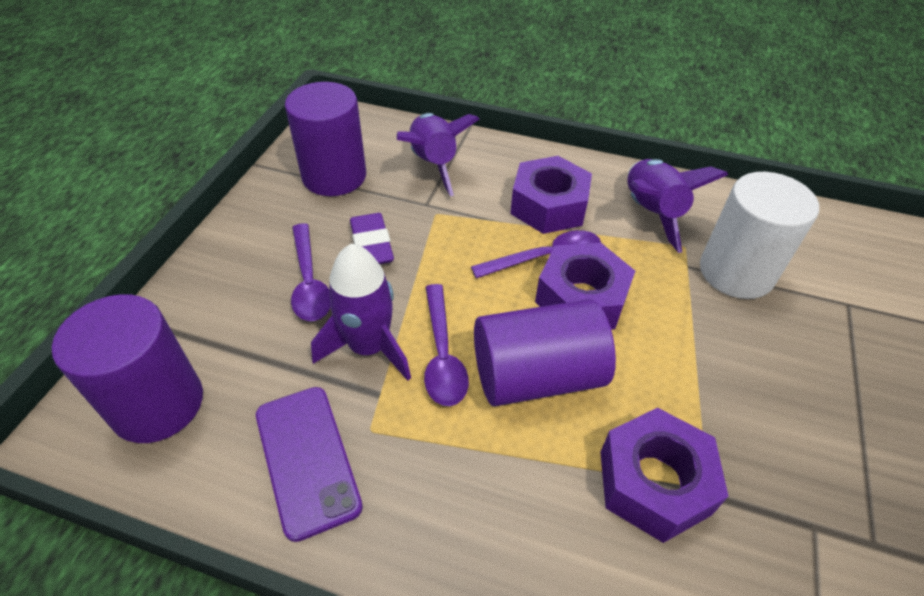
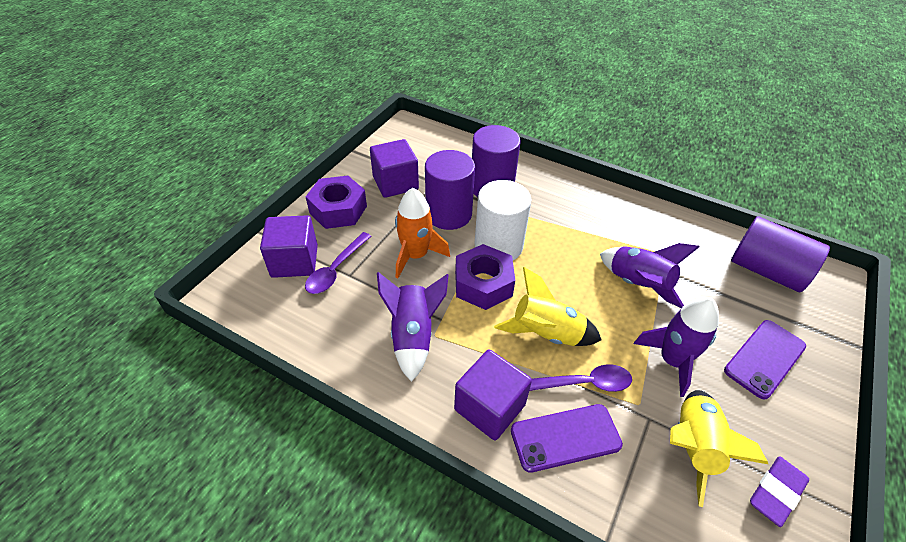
orange rocket: none = 0 -> [395,188,450,278] = 1
purple cube: none = 0 -> [260,215,318,278] [370,139,419,198] [454,349,532,441] = 3
purple nut: [510,156,592,234] [535,243,635,330] [600,408,729,543] = 3 -> [306,176,367,229] [455,244,515,310] = 2
purple phone: [256,387,363,542] = 1 -> [511,404,623,473] [724,320,806,400] = 2
purple spoon: [291,223,330,321] [424,284,469,406] [471,230,601,278] = 3 -> [305,232,372,294] [529,364,632,392] = 2
yellow rocket: none = 0 -> [494,267,602,346] [670,390,768,507] = 2

